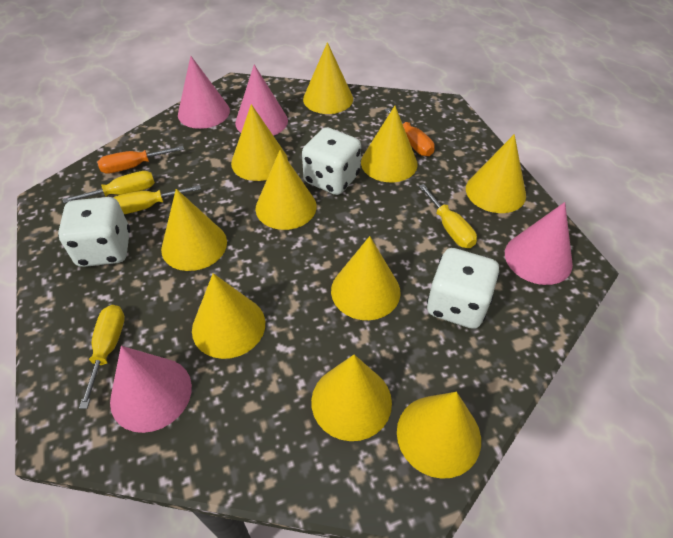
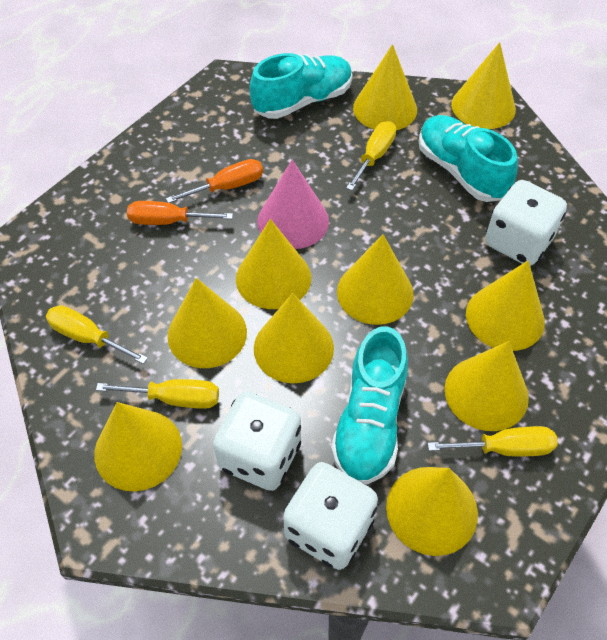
pink cone: [110,346,192,433] [178,56,230,129] [235,65,288,136] [505,202,573,285] = 4 -> [257,160,329,249] = 1
turquoise shoe: none = 0 -> [249,53,353,119] [331,326,408,484] [419,115,518,202] = 3

